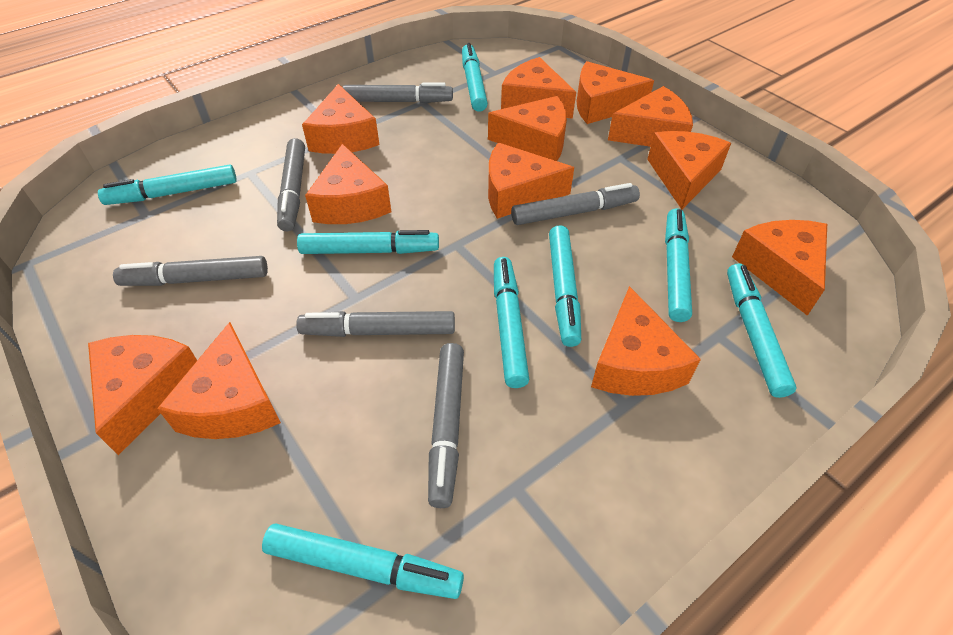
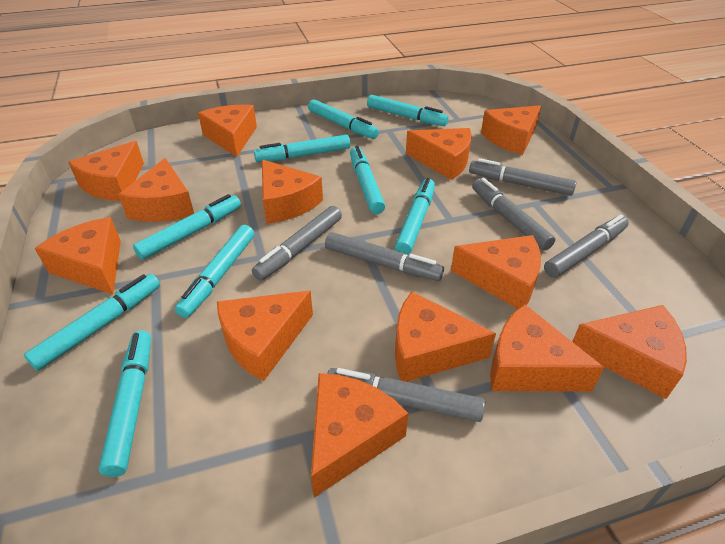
orange cheese: [88,335,197,455] [157,322,281,439] [302,84,379,154] [305,144,391,224] [488,96,567,161] [488,143,574,219] [501,57,576,119] [576,61,654,124] [591,286,701,396] [608,86,693,147] [647,131,731,209] [732,220,827,316] = 12 -> [35,217,121,294] [68,141,144,201] [118,158,194,222] [198,105,257,157] [217,291,313,381] [262,160,323,224] [311,373,408,498] [395,292,496,382] [406,128,472,180] [451,235,541,309] [481,105,541,155] [490,304,605,392] [572,305,687,399] = 13
turquoise marker: [98,165,237,205] [262,523,464,599] [297,230,439,254] [462,43,488,112] [494,257,529,388] [549,225,581,347] [665,209,692,322] [727,263,797,398] = 8 -> [24,274,160,371] [99,330,151,477] [133,194,241,260] [175,225,254,318] [254,135,350,162] [308,99,379,139] [350,146,385,214] [367,95,449,126] [395,178,435,255] = 9

